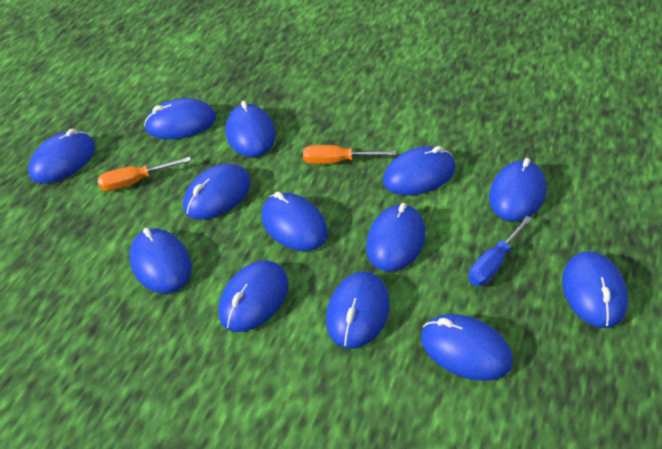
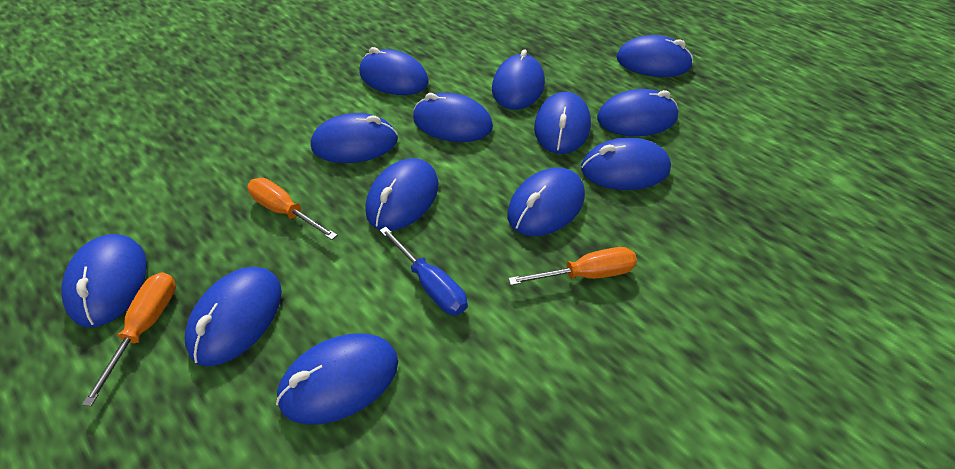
orange screwdriver: [97,157,191,191] [303,145,396,164] = 2 -> [82,272,176,406] [247,178,337,240] [508,247,637,285] = 3

